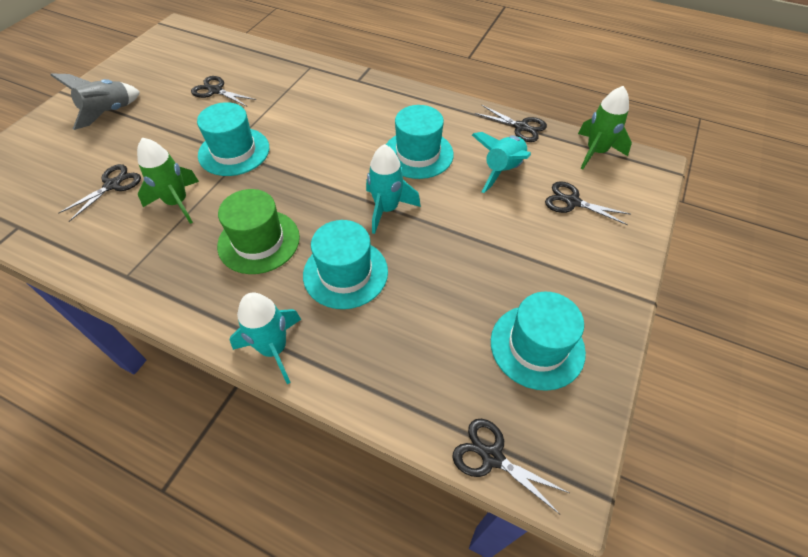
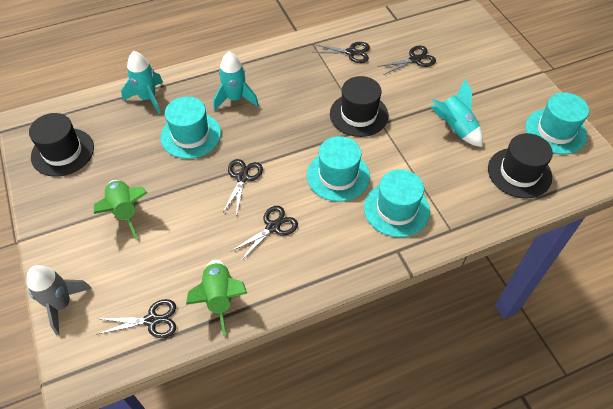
black hat: none = 0 -> [29,113,94,177] [330,76,389,137] [488,133,553,199] = 3
green hat: [217,189,300,274] = 1 -> none = 0

